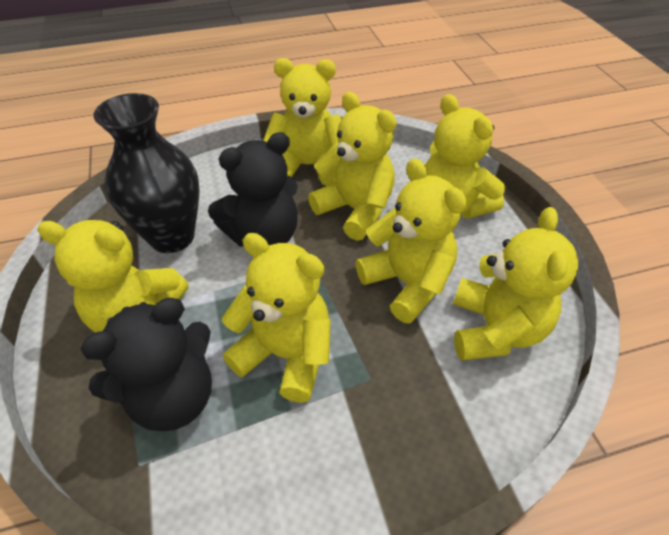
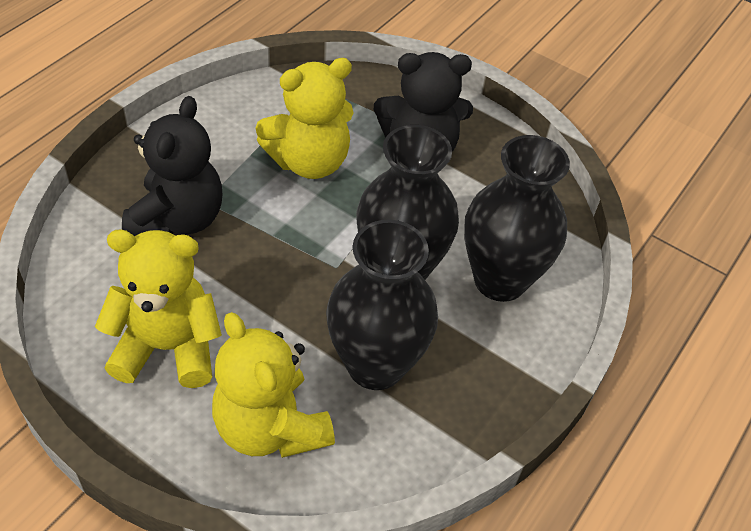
black vase: [94,93,200,253] = 1 -> [326,220,438,390] [356,125,459,280] [464,135,570,302] = 3
yellow teddy bear: [37,220,189,333] [222,233,331,403] [263,58,341,186] [308,92,397,241] [356,159,467,324] [425,94,506,219] [453,207,578,361] = 7 -> [95,230,222,388] [212,312,335,458] [255,58,354,179] = 3

